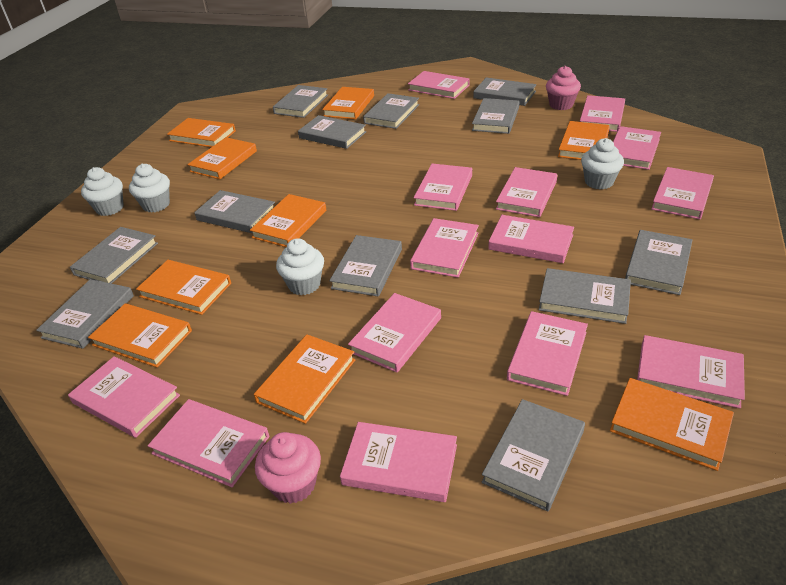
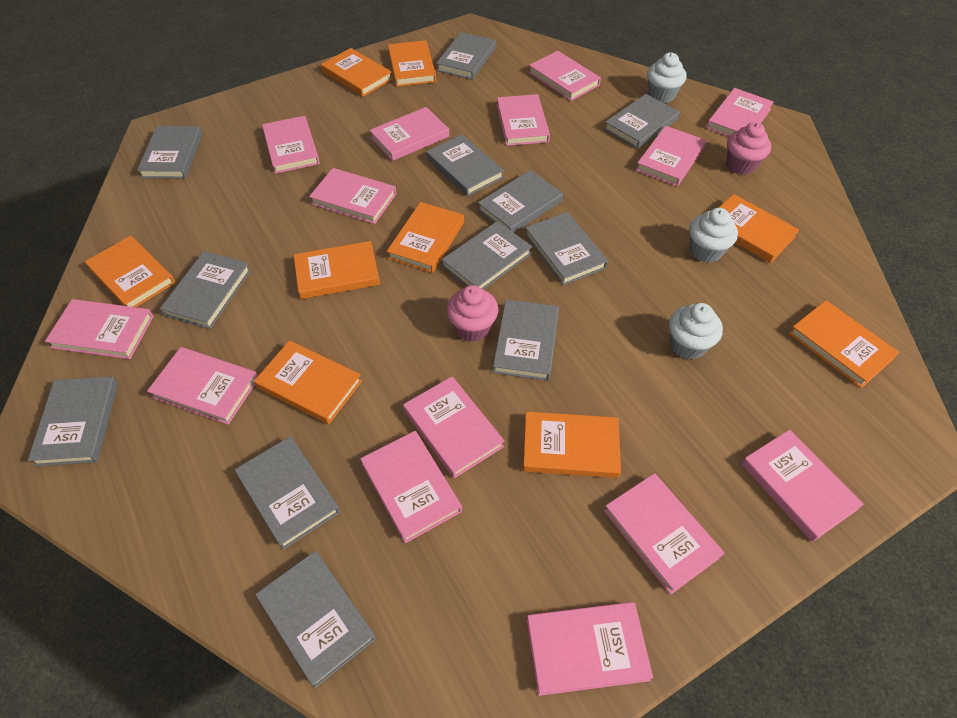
white cupcake: [81,167,124,216] [129,164,170,213] [276,238,324,295] [581,138,624,189] = 4 -> [647,52,686,103] [669,303,723,360] [689,208,738,263] = 3

